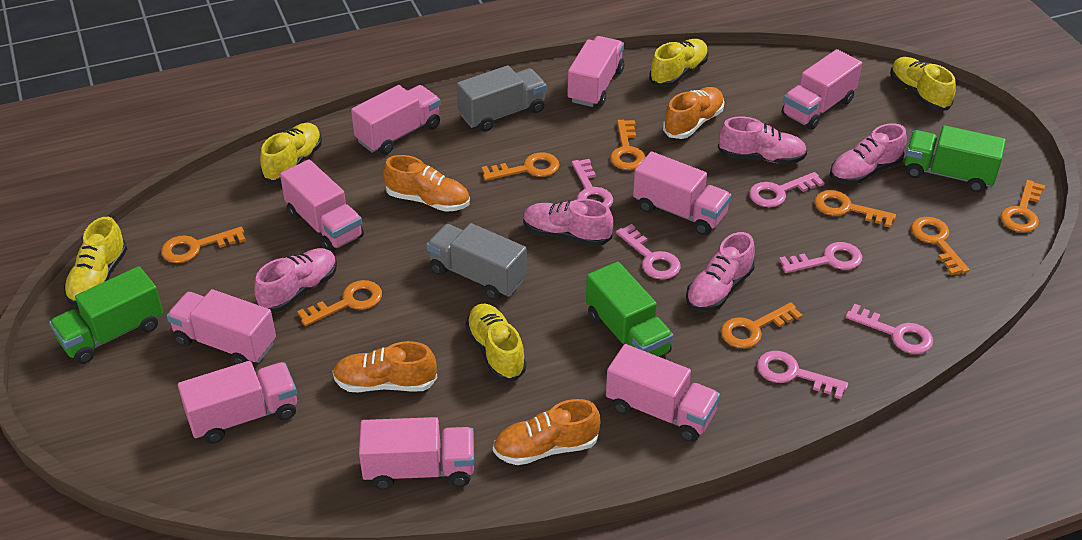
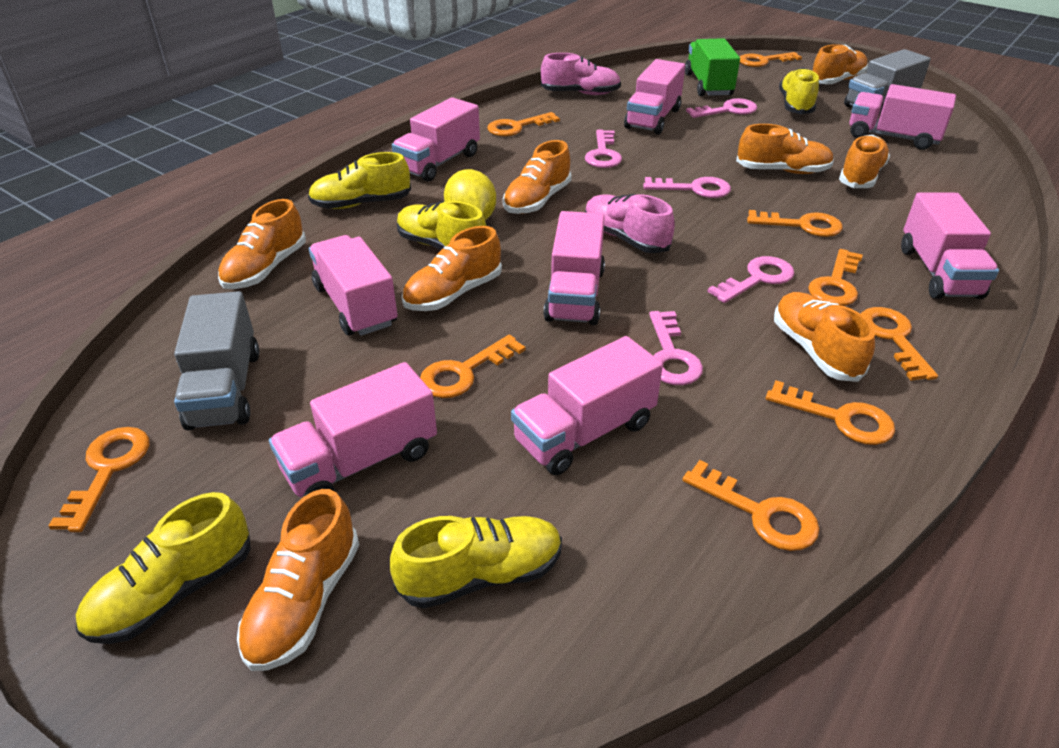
green truck: [49,266,163,364] [586,261,673,357] [905,125,1006,192] = 3 -> [685,38,740,96] = 1
orange key: [161,227,246,263] [297,280,382,326] [481,152,560,181] [610,120,645,170] [721,302,803,348] [814,190,896,228] [911,217,970,275] [1000,180,1045,233] = 8 -> [49,427,149,532] [420,335,525,398] [488,112,560,137] [682,460,819,551] [740,52,802,67] [747,210,843,237] [766,380,895,445] [808,249,863,306] [861,307,938,381] = 9
orange shoe: [333,341,437,392] [383,155,470,212] [493,399,600,465] [663,87,724,139] = 4 -> [218,199,306,289] [237,489,359,671] [402,226,502,311] [503,140,572,214] [736,124,834,174] [774,292,875,382] [813,44,868,84] [839,135,890,188] = 8
pink key: [572,159,613,208] [616,224,681,280] [749,172,825,207] [757,351,848,399] [779,242,862,273] [845,304,933,354] = 6 -> [585,130,622,168] [643,177,731,198] [649,311,703,385] [686,98,757,118] [707,256,794,303] = 5
pink shoe: [254,248,337,313] [523,199,613,246] [686,232,755,312] [718,117,807,164] [830,123,907,184] = 5 -> [541,53,621,95] [585,194,674,253] = 2
pink truck: [167,289,276,364] [178,361,297,444] [280,159,364,252] [351,85,441,155] [359,417,474,490] [567,36,624,107] [606,344,720,442] [633,151,731,235] [781,49,862,130] = 9 -> [269,362,437,497] [309,235,398,336] [392,98,480,182] [511,336,663,475] [544,211,605,325] [624,59,685,135] [849,84,956,150] [901,193,999,299] = 8
yellow lemon: none = 0 -> [444,169,496,220] = 1

